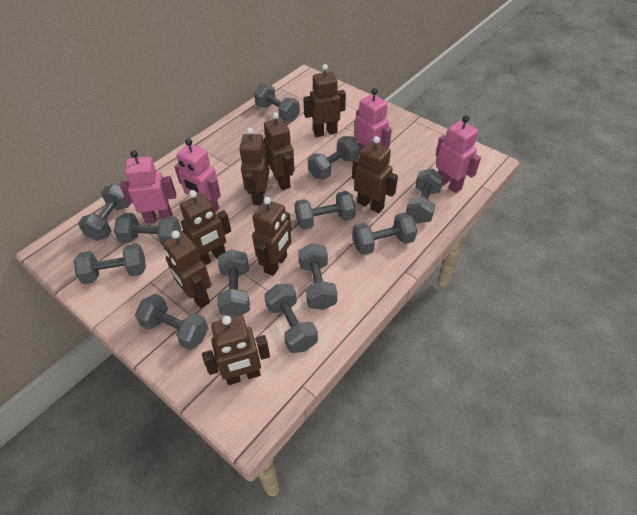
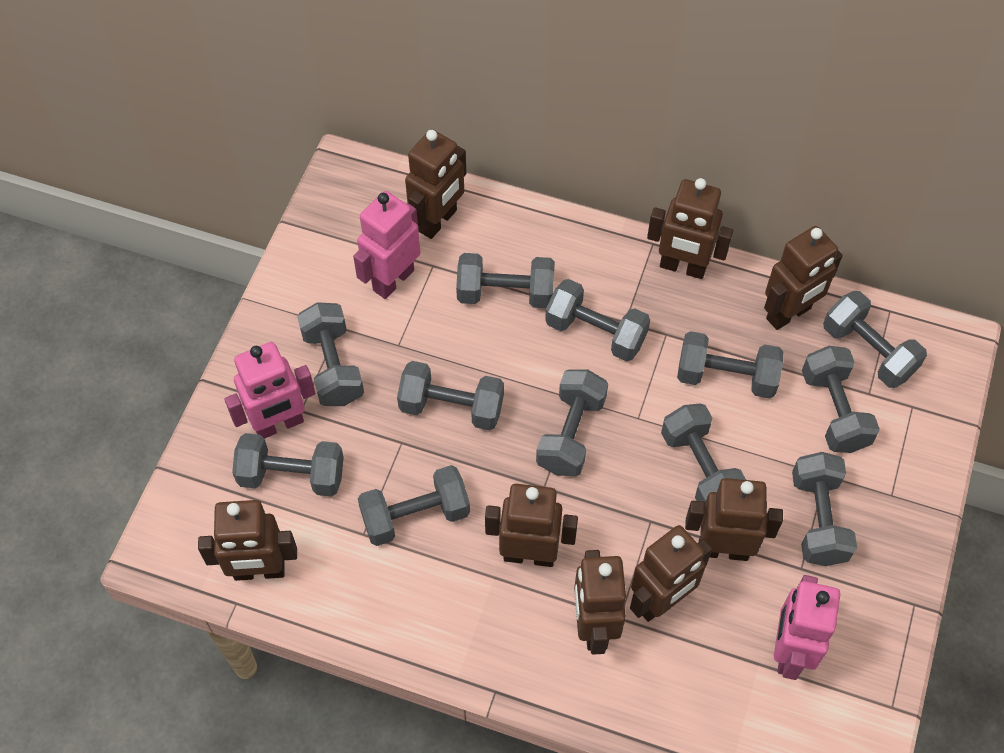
pink robot: [120,150,176,223] [174,139,221,213] [355,88,392,154] [436,115,481,193] = 4 -> [224,342,316,439] [353,191,421,299] [774,575,840,680] = 3

